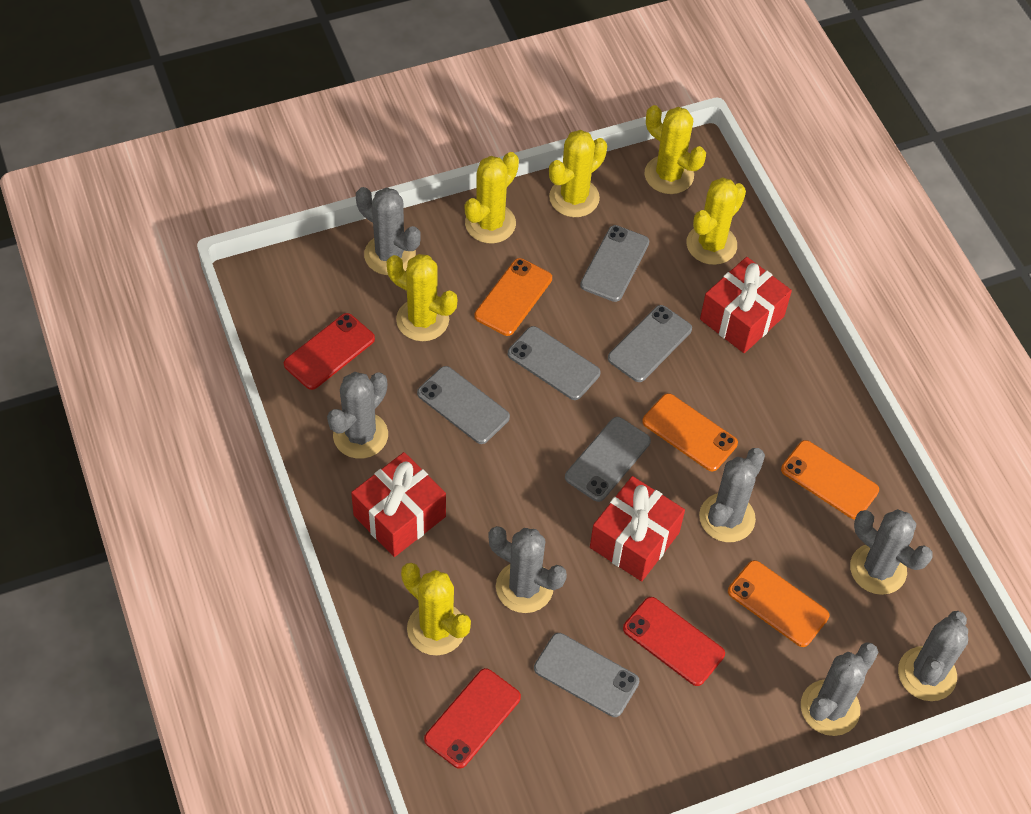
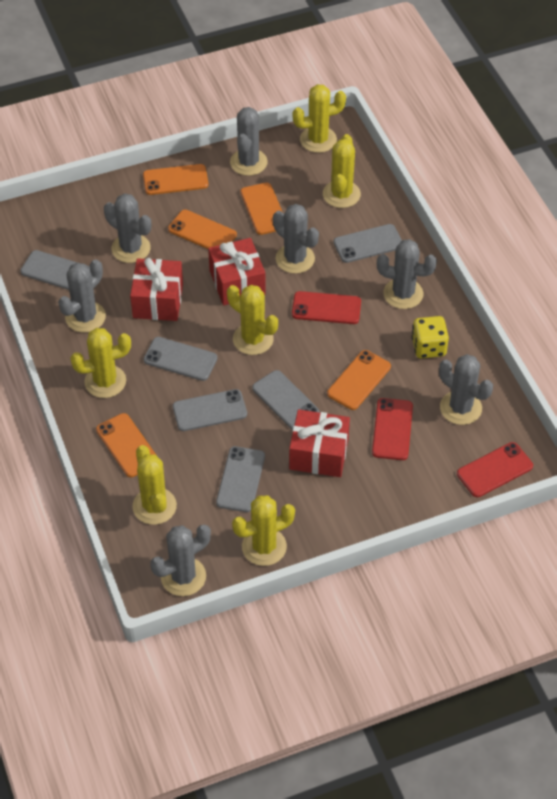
orange phone: [474,258,552,336] [642,393,738,471] [728,560,829,647] [781,440,879,519] = 4 -> [96,413,158,477] [143,164,209,195] [168,210,237,249] [240,183,282,235] [327,350,391,410] = 5
yellow dice: none = 0 -> [412,316,449,358] = 1

